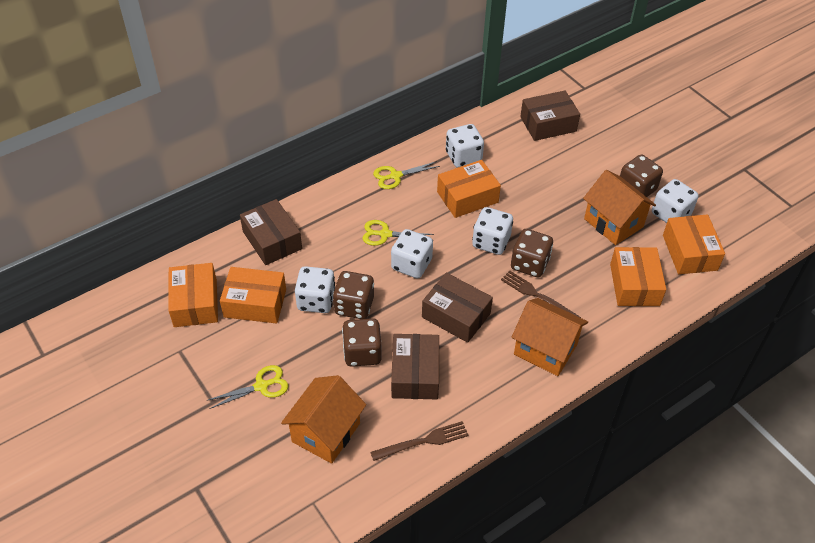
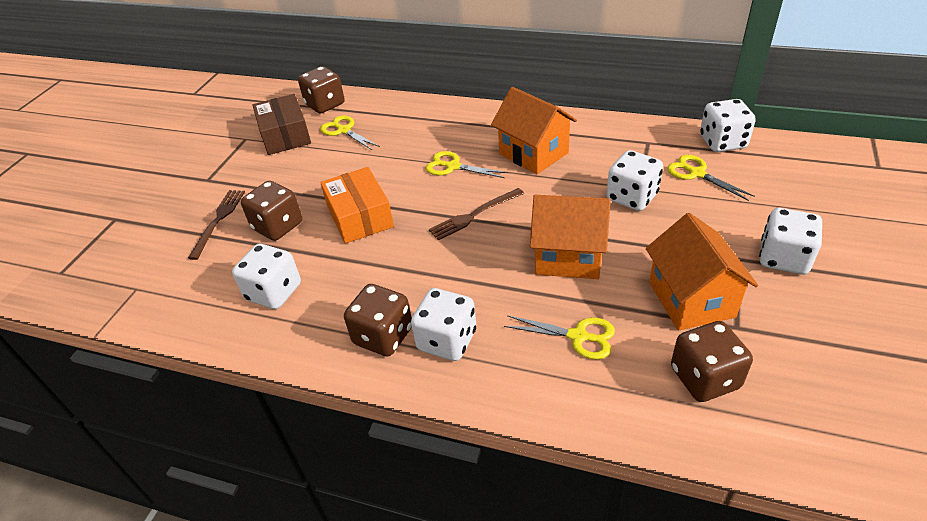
brown box: [240,199,302,265] [391,334,439,399] [422,273,493,343] [520,91,580,141] = 4 -> [252,94,311,155] = 1
orange box: [168,263,218,327] [220,267,286,323] [437,160,501,218] [610,247,666,306] [663,214,725,274] = 5 -> [320,167,394,244] = 1
yellow scissors: [208,365,288,409] [362,220,434,246] [373,161,440,189] = 3 -> [320,115,380,150] [426,151,508,178] [504,315,615,360] [667,155,755,201] = 4

